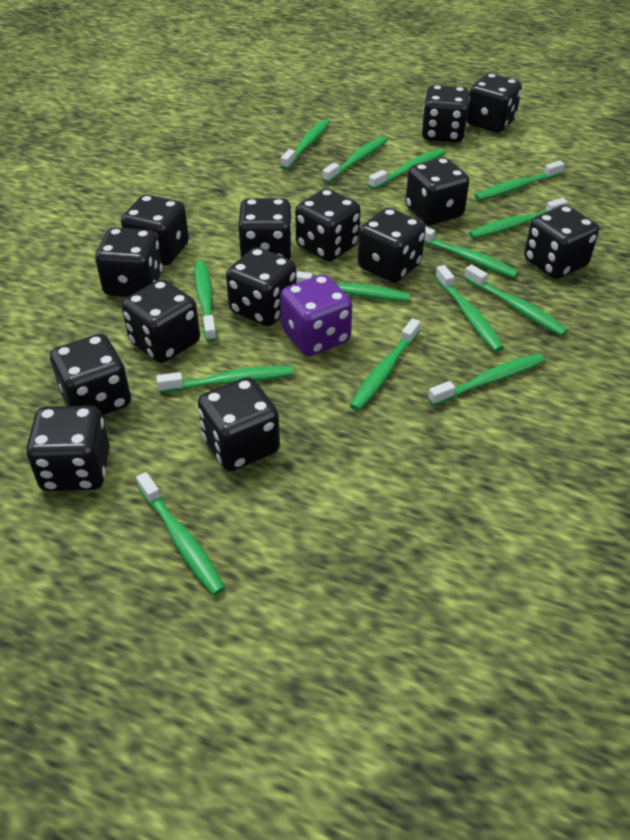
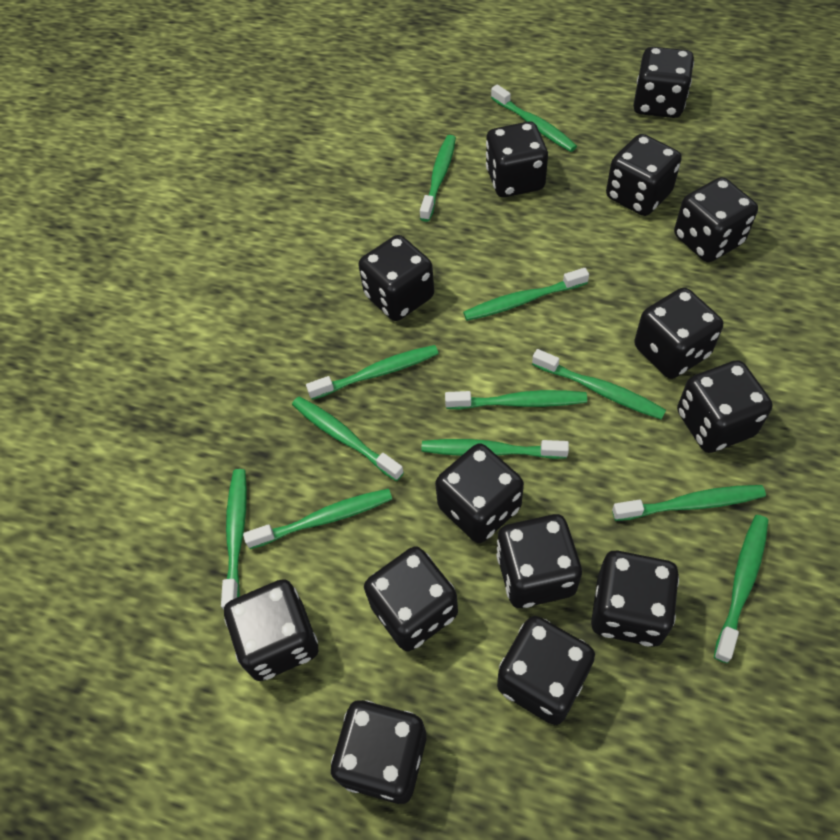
green toothbrush: [136,472,225,595] [156,366,294,393] [194,260,217,342] [281,119,330,170] [296,271,410,302] [322,136,387,183] [350,318,421,411] [368,148,446,190] [424,226,519,278] [428,353,545,406] [435,265,504,352] [464,264,568,336] [469,198,568,239] [474,160,565,201] = 14 -> [221,469,247,610] [243,489,392,549] [292,397,404,481] [306,345,439,400] [420,135,456,222] [421,439,569,459] [445,390,587,409] [463,268,589,321] [491,85,577,152] [532,349,666,420] [612,485,766,521] [714,515,768,663] = 12
purple dice: [280,274,352,356] = 1 -> none = 0

